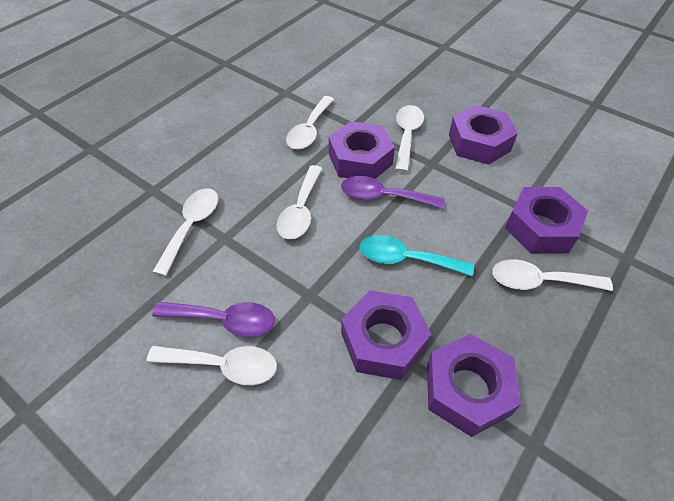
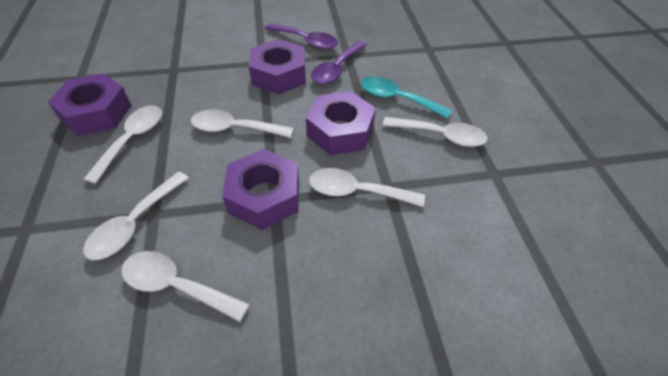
purple nut: [329,121,395,179] [341,290,431,380] [427,334,521,437] [449,105,518,165] [505,187,588,253] = 5 -> [48,73,132,136] [222,149,299,230] [249,39,306,94] [306,91,376,155] = 4

